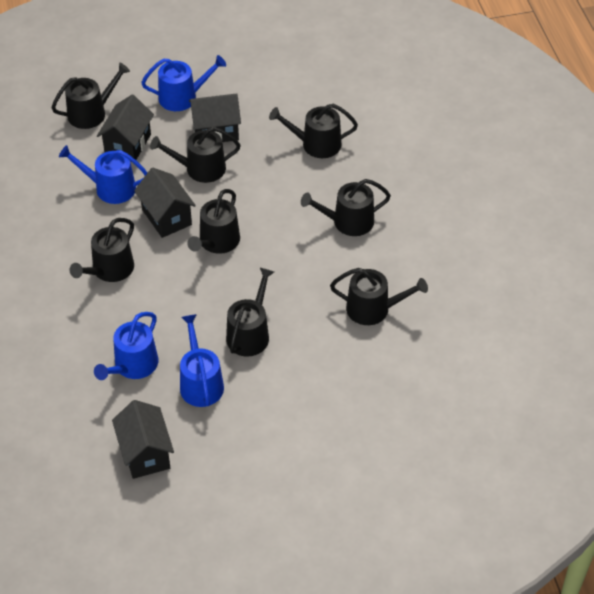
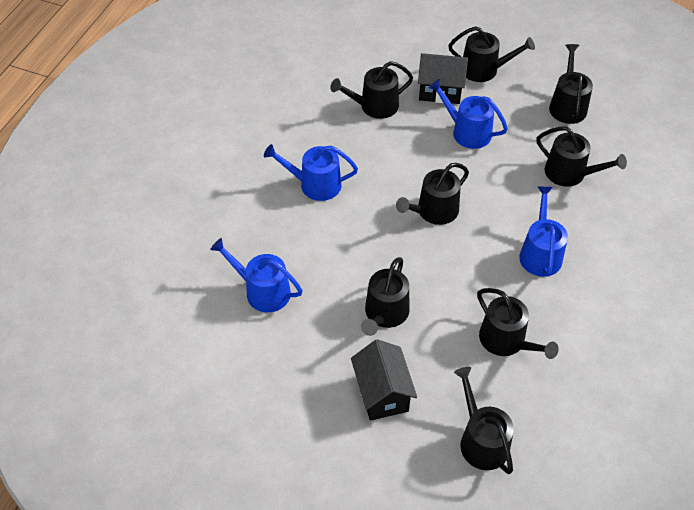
black house: [97,95,154,162] [112,400,174,479] [134,168,196,238] [189,93,241,142] = 4 -> [351,339,417,421] [418,53,468,104] = 2

